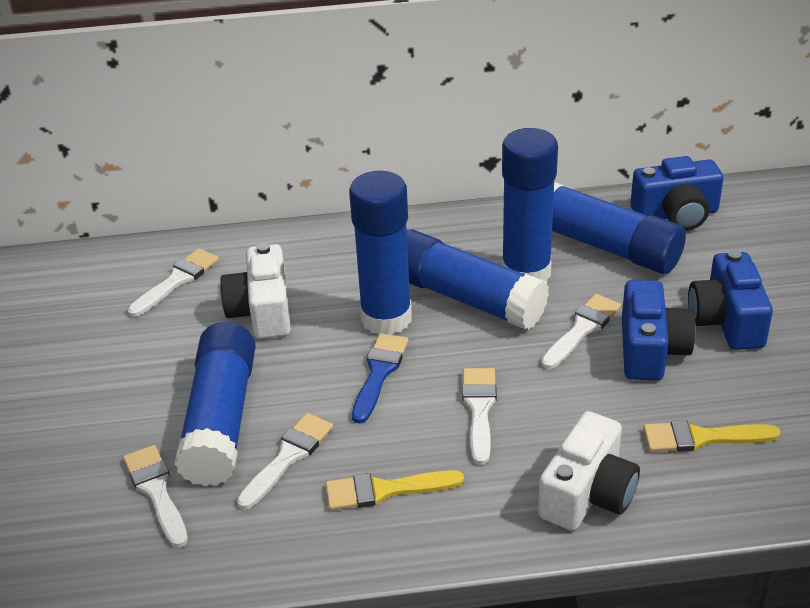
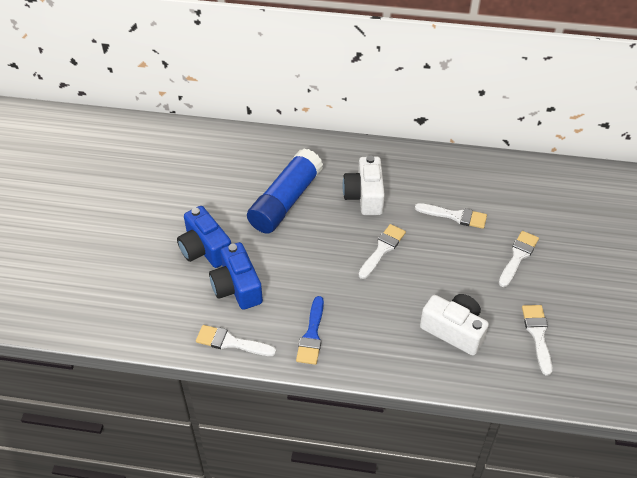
blue camera: [622,280,696,381] [630,156,723,231] [688,250,773,350] = 3 -> [177,206,231,268] [209,242,263,310] = 2
blue glue stick: [174,322,256,486] [349,171,412,335] [407,229,549,330] [502,128,558,282] [552,182,686,274] = 5 -> [247,148,323,233] = 1
yellow brush: [326,470,464,510] [643,420,781,452] = 2 -> none = 0

